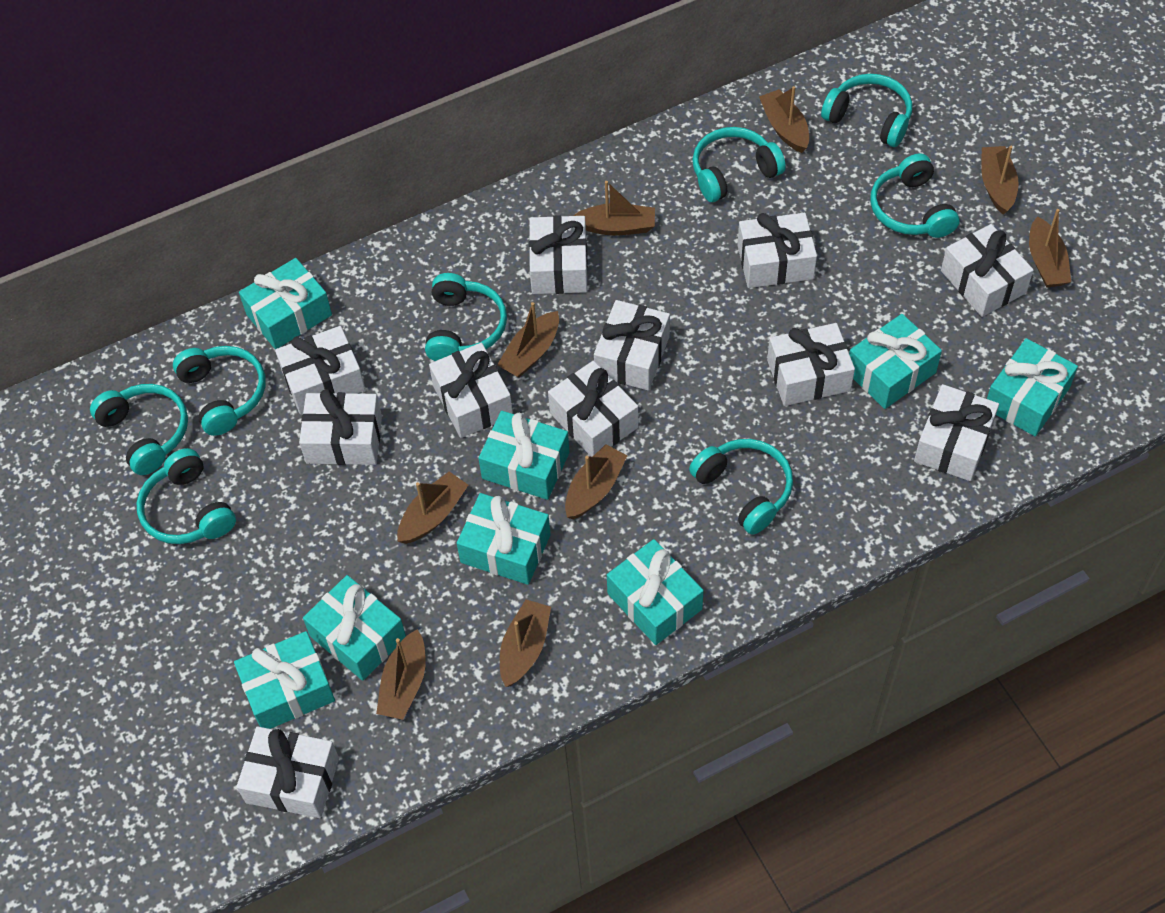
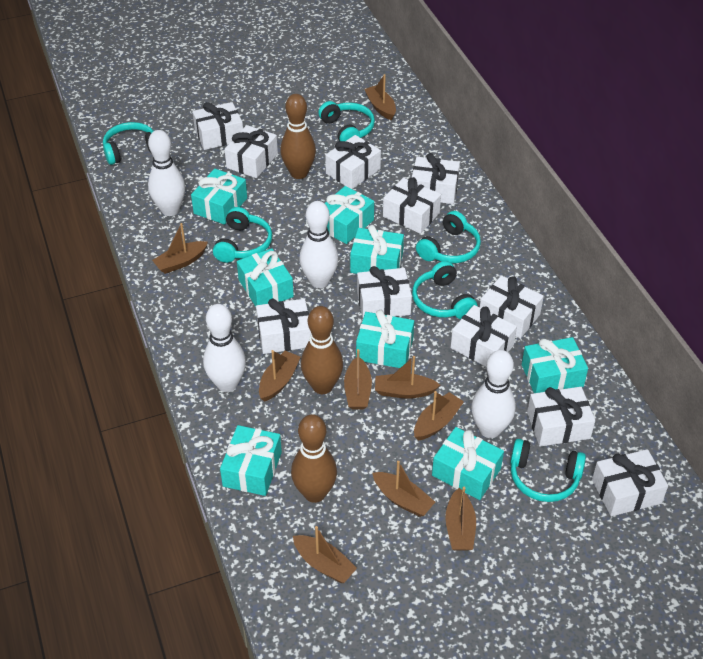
brown bowling pin: none = 0 -> [280,94,316,179] [291,414,337,503] [301,306,343,394] = 3
turquoise headphones: [90,384,188,475] [137,448,236,544] [173,346,266,436] [425,273,507,361] [689,439,793,535] [692,127,786,202] [821,74,912,147] [870,154,960,238] = 8 -> [103,122,153,165] [213,207,272,263] [318,101,375,141] [412,261,477,319] [416,211,481,263] [510,439,586,502] = 6
white bowling pin: none = 0 -> [148,130,185,216] [203,304,246,392] [299,201,339,288] [471,350,516,438] = 4

